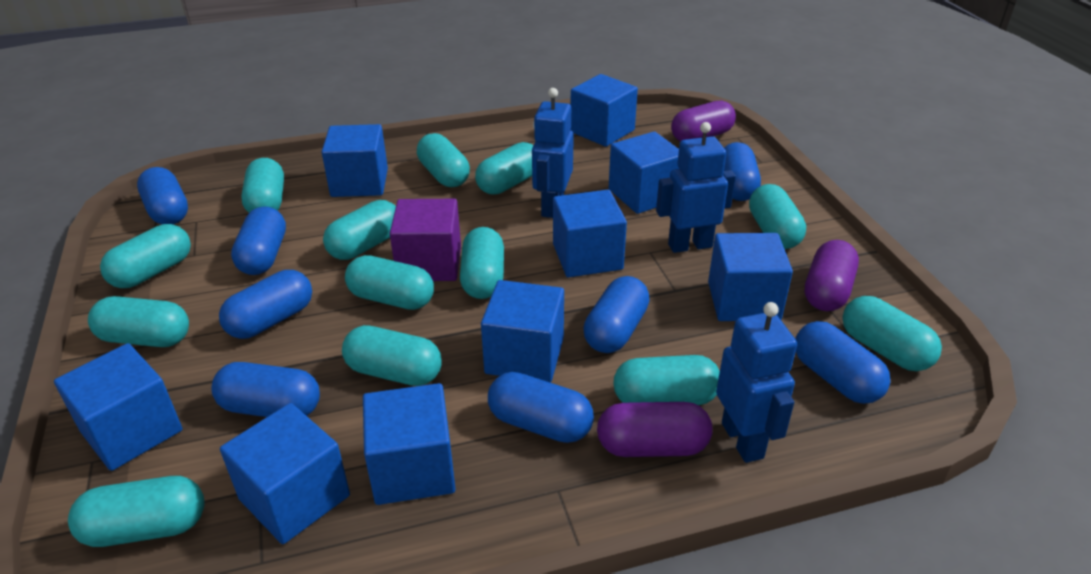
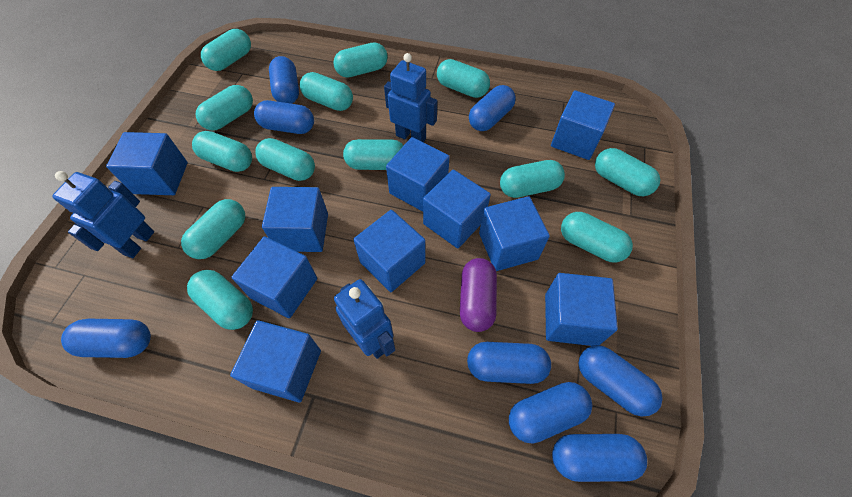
blue cube: [54,343,182,471] [220,403,350,544] [322,124,388,197] [363,383,455,505] [481,280,564,382] [553,190,627,277] [570,74,638,147] [609,132,679,214] [708,233,793,321] = 9 -> [106,132,188,195] [230,320,321,402] [232,236,317,318] [262,187,328,252] [353,210,426,292] [386,137,450,212] [423,170,491,248] [479,196,550,271] [545,273,618,346] [551,90,615,160] = 10
purple capsule: [597,402,713,457] [671,100,736,141] [805,240,859,311] = 3 -> [460,258,497,332] = 1
purple cube: [390,199,461,281] = 1 -> none = 0

